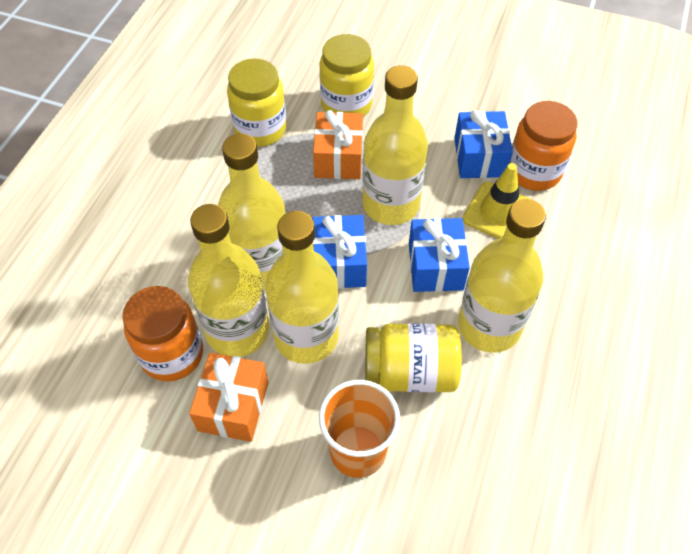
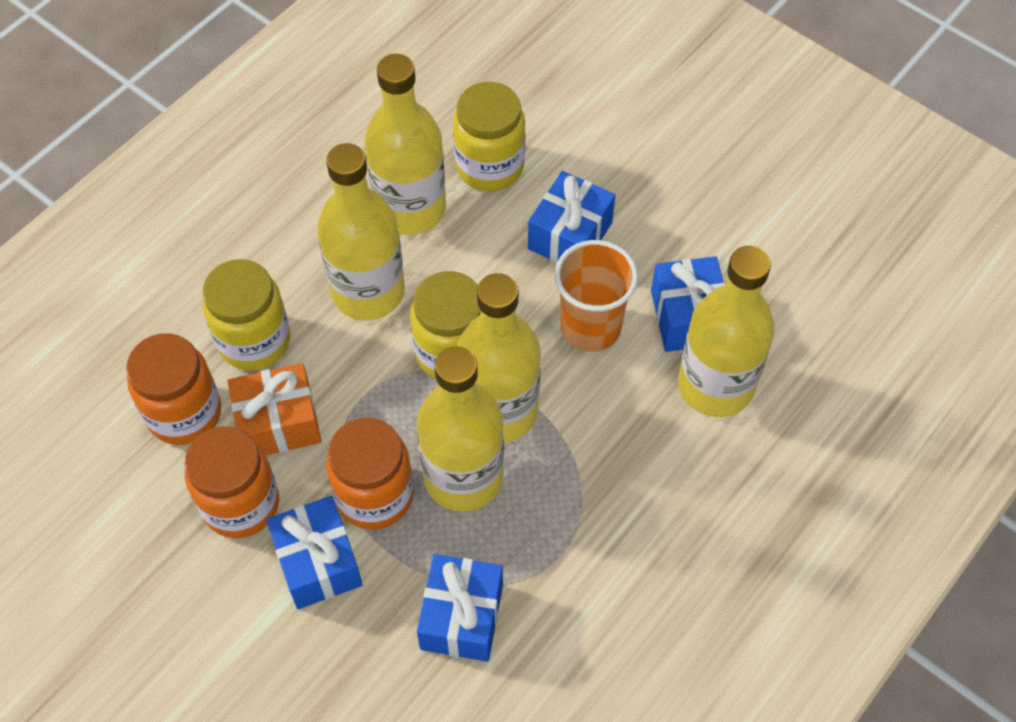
blue gift: [312,215,367,289] [409,218,470,292] [454,110,513,178] = 3 -> [266,496,363,609] [417,554,503,662] [528,171,615,263] [651,256,725,352] = 4
orange gift: [189,352,268,442] [313,110,363,179] = 2 -> [228,363,321,455] = 1
orange jar: [122,286,203,381] [510,101,577,191] = 2 -> [126,333,221,445] [184,426,279,538] [326,418,414,530] = 3
yellow traffic cone: [462,163,532,239] = 1 -> none = 0

